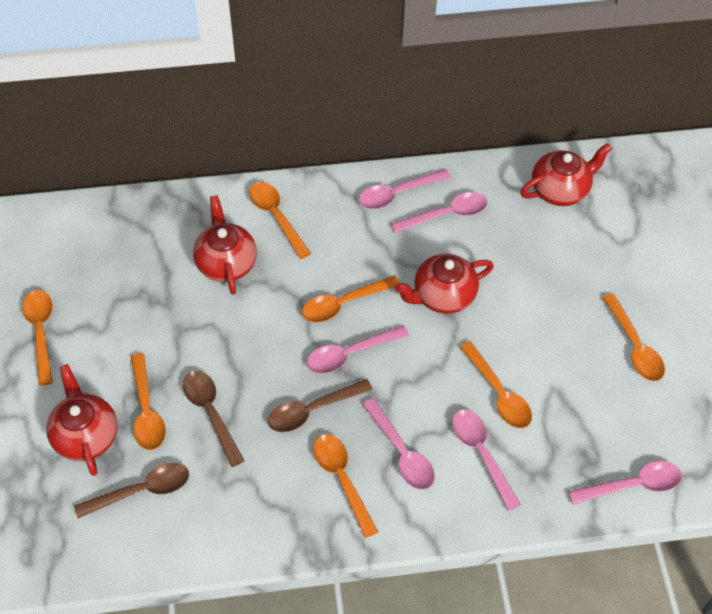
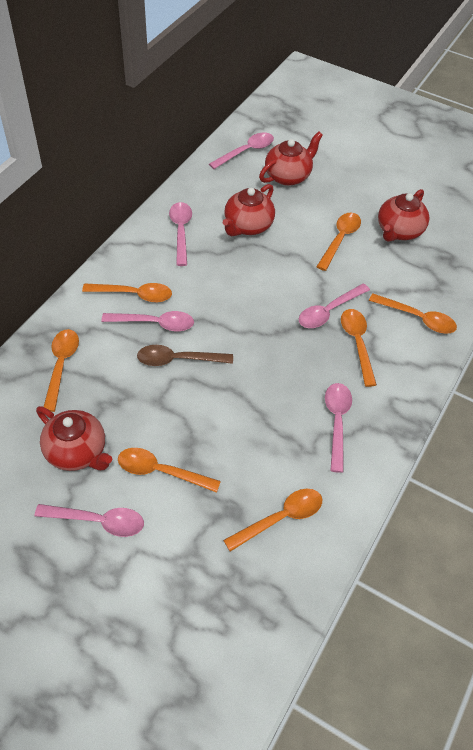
brown spoon: [74,463,189,518] [183,371,244,467] [267,379,373,432] = 3 -> [137,345,233,366] = 1

